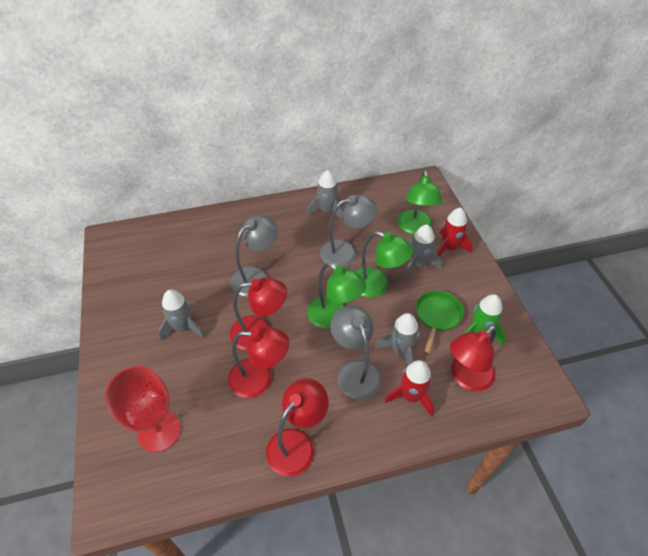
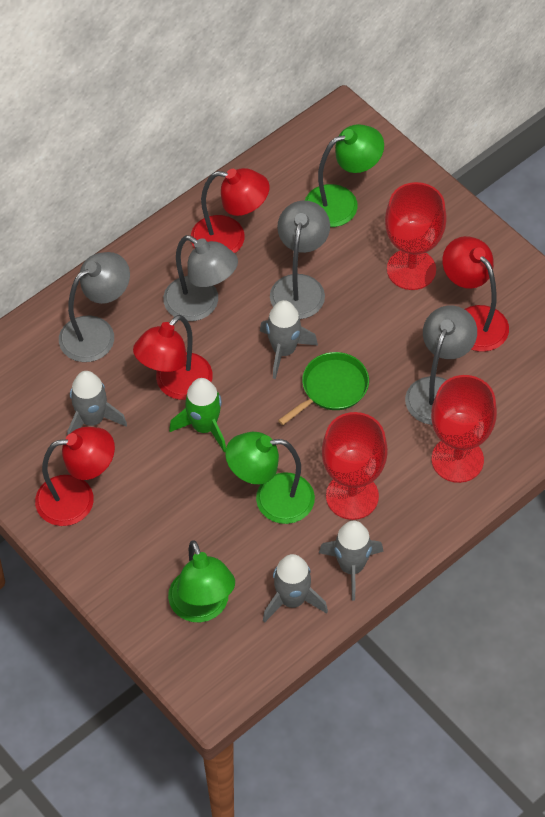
grey lamp: [230,216,278,297] [320,195,377,267] [330,305,382,400] = 3 -> [59,252,130,362] [163,235,238,321] [270,201,330,319] [405,306,477,425] = 4
red goblet: [105,366,181,452] = 1 -> [322,412,388,520] [385,182,447,290] [431,375,497,483] = 3
red rocket: [385,360,434,417] [437,207,473,257] = 2 -> none = 0

